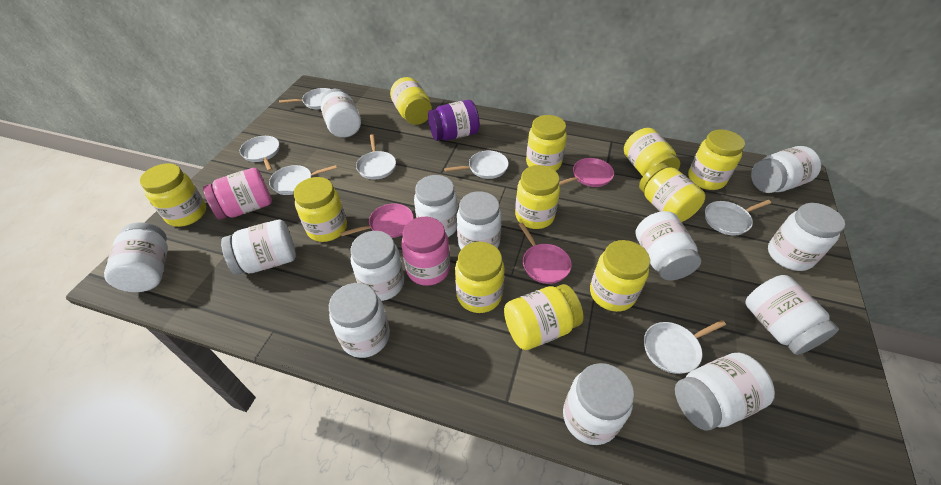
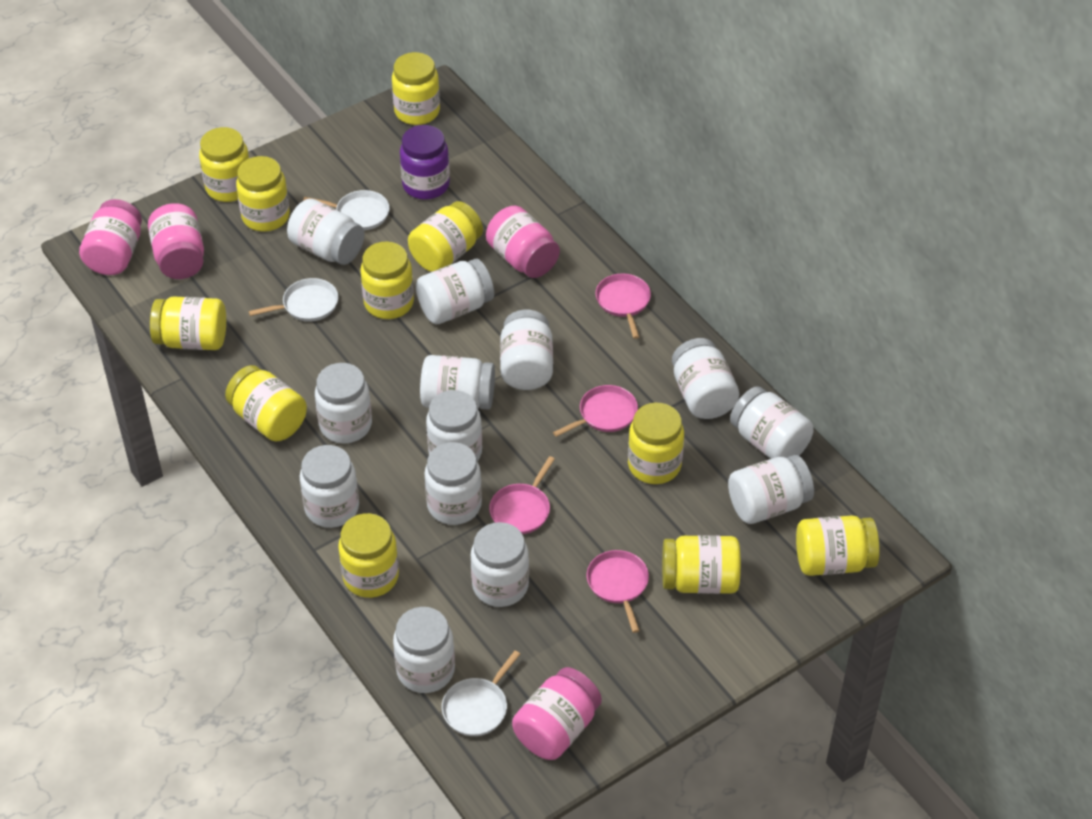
pink jar: [203,168,272,220] [401,217,450,286] = 2 -> [79,199,142,275] [148,203,204,279] [486,206,560,278] [512,667,602,760] = 4
pink pan: [340,203,414,238] [518,222,572,284] [559,158,614,187] = 3 -> [489,456,555,534] [553,385,638,437] [587,550,649,633] [595,273,651,339] = 4
white pan: [240,136,279,171] [269,165,337,195] [279,88,330,109] [356,134,396,179] [444,151,509,179] [644,320,726,374] [705,200,771,236] = 7 -> [249,278,338,322] [303,190,389,230] [442,650,520,736] = 3

